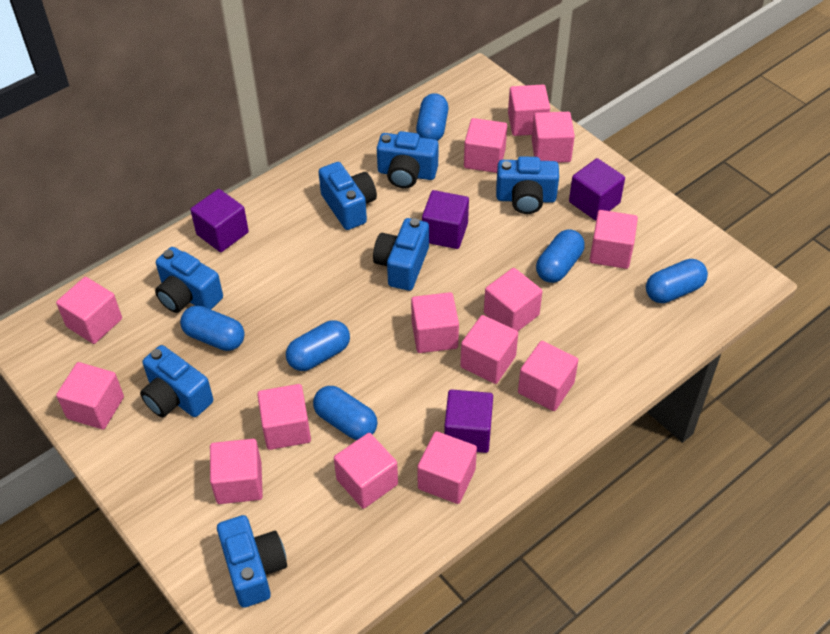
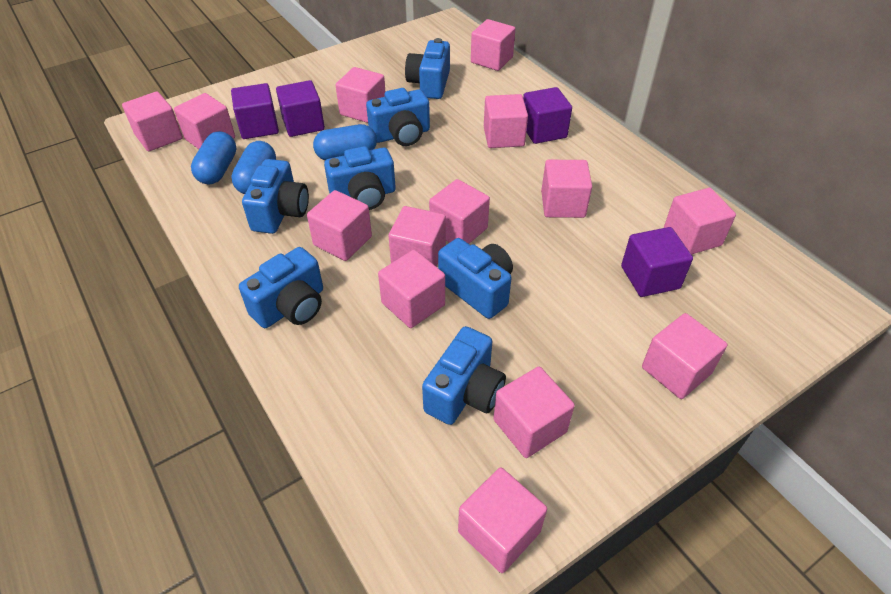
blue capsule: [180,306,245,351] [286,320,350,371] [313,386,377,440] [416,93,448,141] [536,229,585,283] [646,259,708,303] = 6 -> [191,131,236,184] [231,141,276,194] [313,124,377,160] = 3

